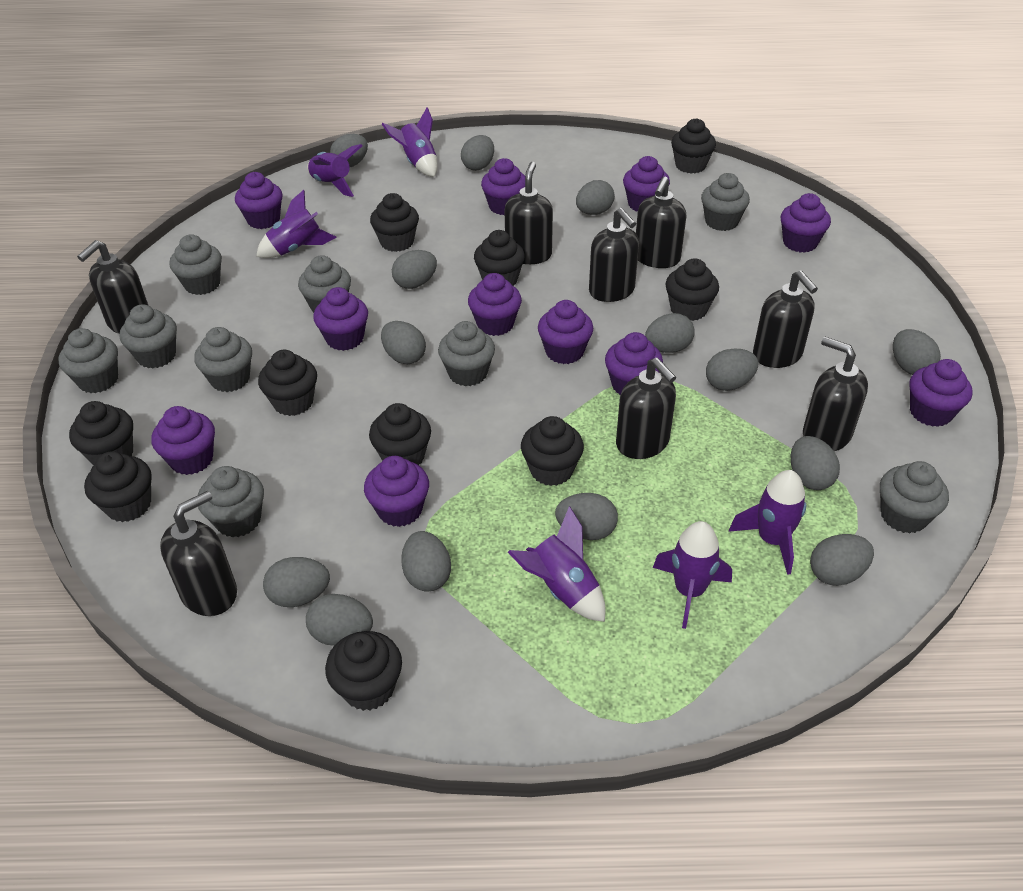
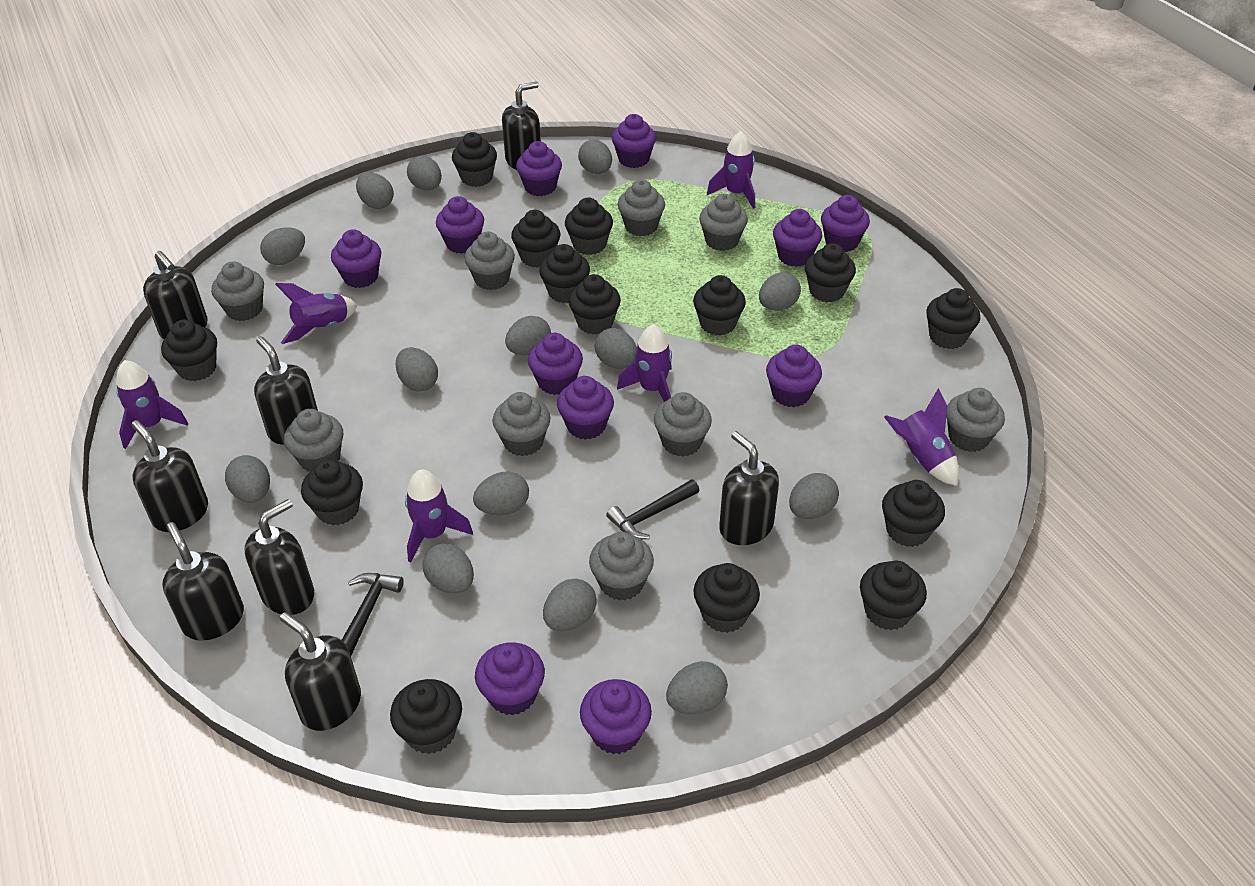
black cupcake: [69,401,133,465] [84,451,152,522] [258,350,317,416] [325,631,402,711] [369,403,431,465] [370,193,419,252] [474,230,525,286] [521,416,584,486] [665,258,719,321] [671,118,716,174] = 10 -> [161,320,217,381] [301,459,363,526] [390,679,462,754] [452,132,497,187] [511,210,560,268] [539,244,590,303] [565,197,613,255] [568,274,621,335] [693,275,746,336] [693,563,760,633] [805,243,856,302] [860,561,927,630] [882,480,945,547] [926,288,980,349] = 14
black hammer: none = 0 -> [342,573,404,656] [606,479,699,539] = 2

